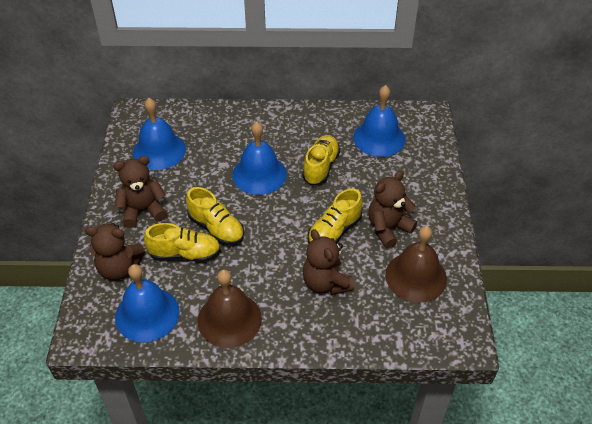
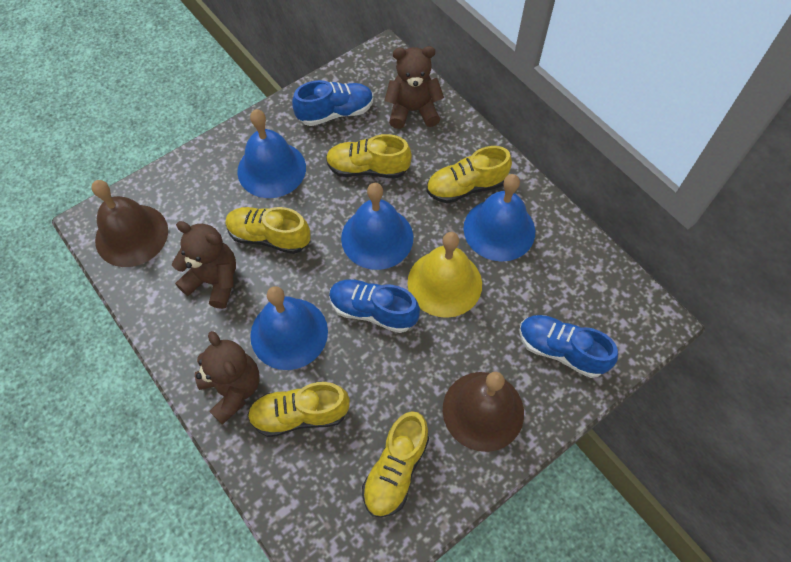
blue shoe: none = 0 -> [292,80,373,126] [329,279,420,333] [519,315,618,378] = 3
brown teddy bear: [85,223,145,280] [113,156,167,228] [303,229,354,295] [368,171,417,248] = 4 -> [172,221,236,309] [195,331,259,425] [384,46,444,129] = 3
yellow bell: none = 0 -> [408,232,482,318] = 1
yellow shoe: [144,223,221,262] [186,187,244,245] [302,135,340,185] [308,188,363,244] = 4 -> [225,207,311,254] [248,382,350,437] [326,134,412,178] [362,411,429,518] [426,146,512,203] = 5

